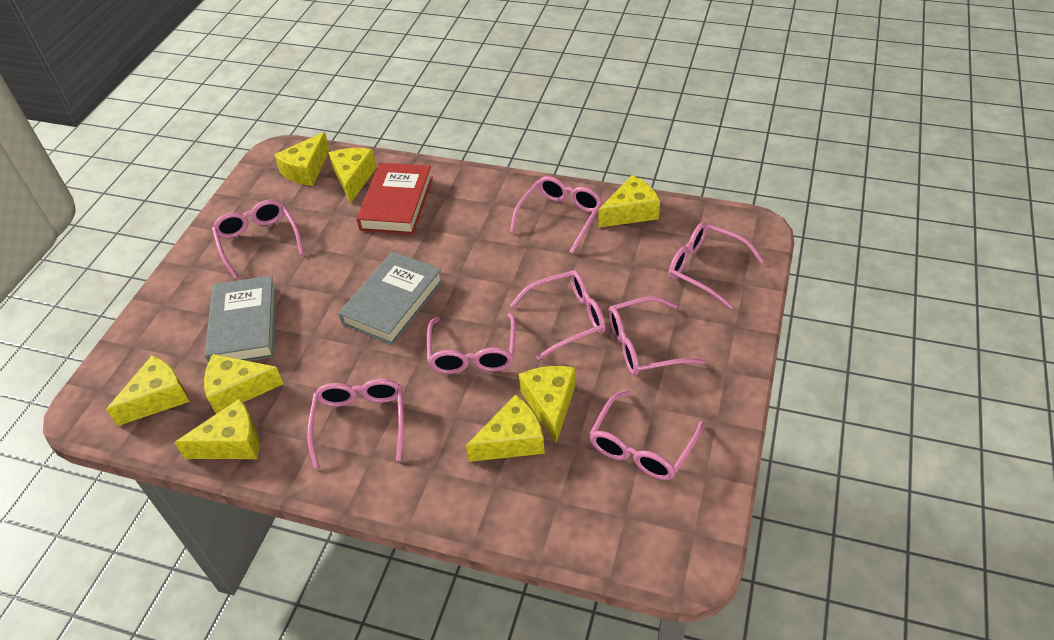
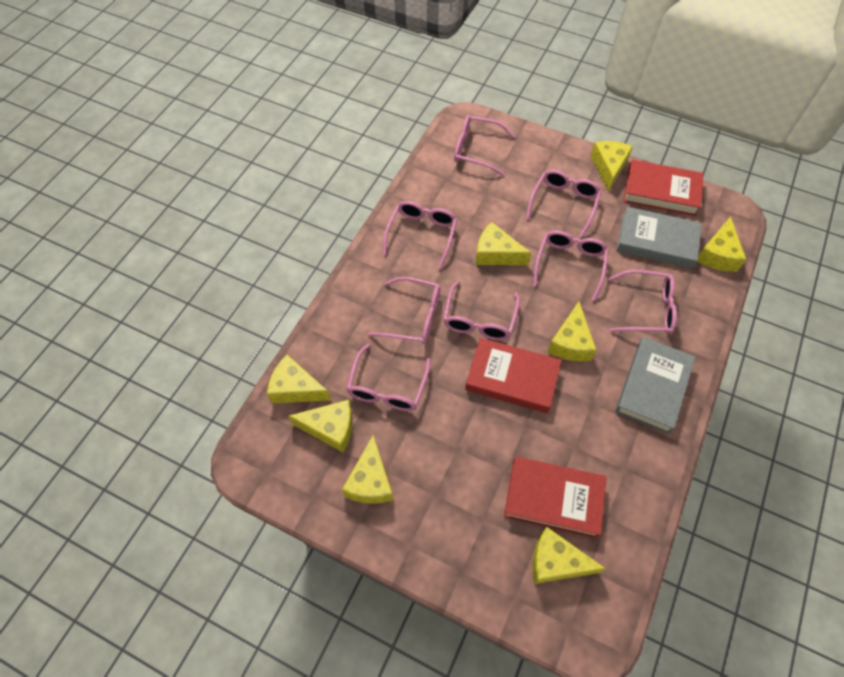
red book: [357,163,433,234] = 1 -> [465,338,562,413] [504,457,607,539] [623,160,704,216] = 3

